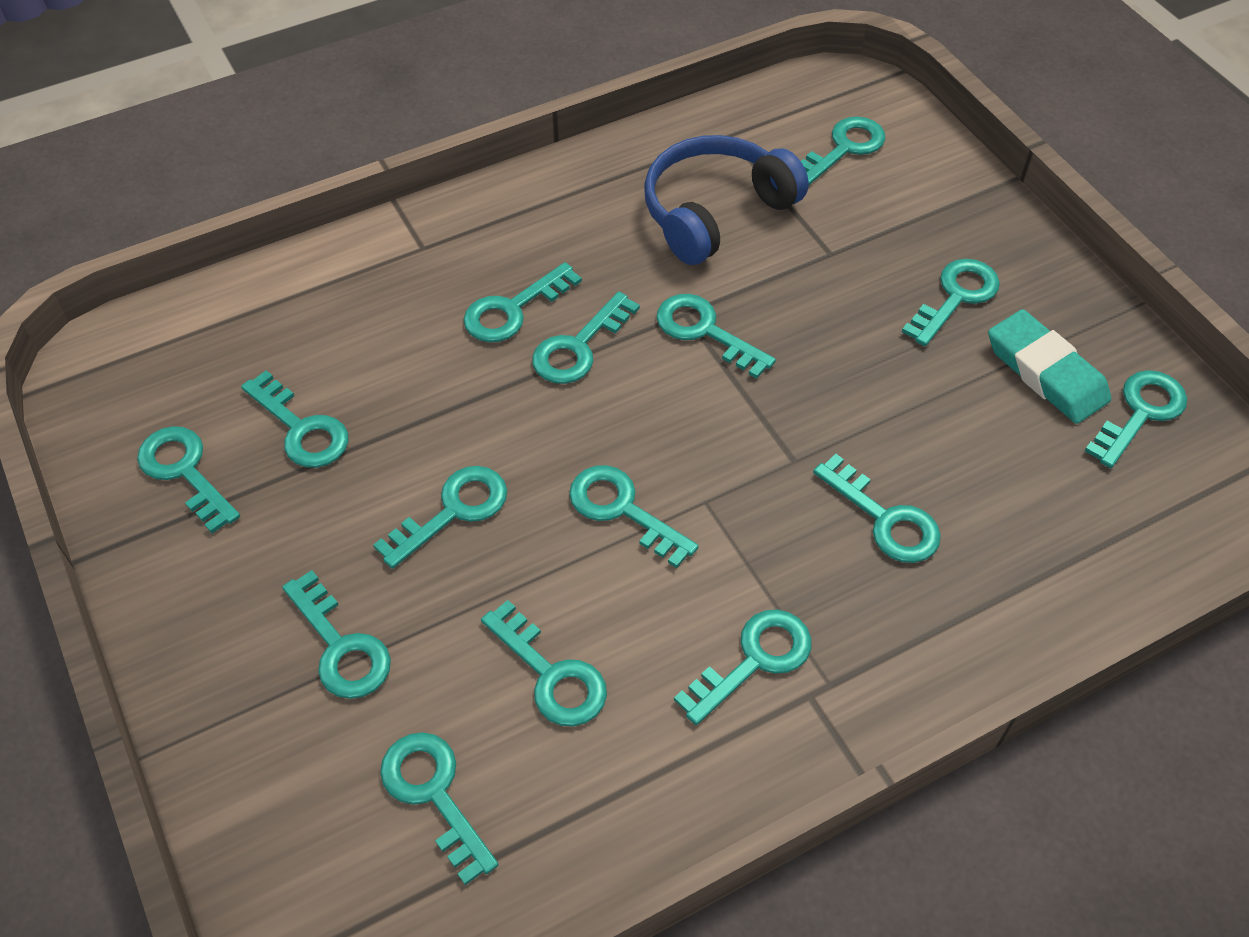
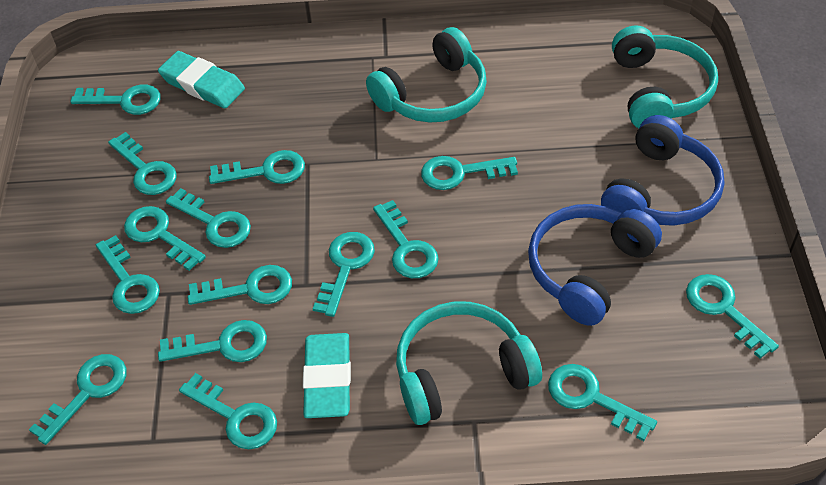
blue headphones: [644,135,809,265] = 1 -> [528,204,662,326] [601,115,725,226] = 2
turquoise eraser: [988,309,1111,424] = 1 -> [158,51,245,108] [303,333,351,418] = 2
turquoise headphones: none = 0 -> [366,27,487,123] [396,301,542,425] [612,26,718,128] = 3

